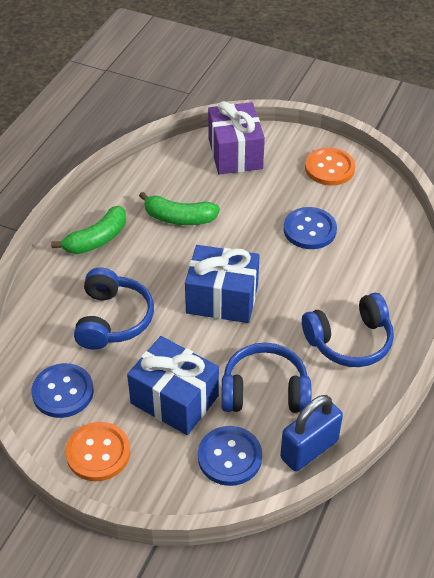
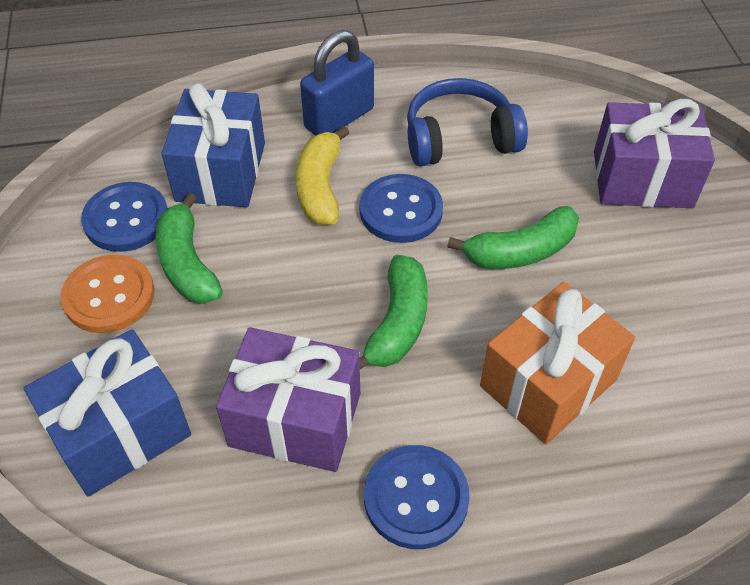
blue headphones: [74,268,154,350] [221,343,311,413] [302,293,394,367] = 3 -> [407,78,528,167] = 1
green banana: [51,206,126,254] [139,192,220,225] = 2 -> [155,193,223,304] [360,255,428,369] [447,206,579,269] = 3
orange button: [65,422,130,481] [305,147,355,186] = 2 -> [61,254,155,333] = 1
orange gift: none = 0 -> [480,282,635,444] = 1
purple gift: [208,101,265,175] = 1 -> [216,327,360,472] [594,99,715,208] = 2
yellow banana: none = 0 -> [295,126,350,225] = 1

